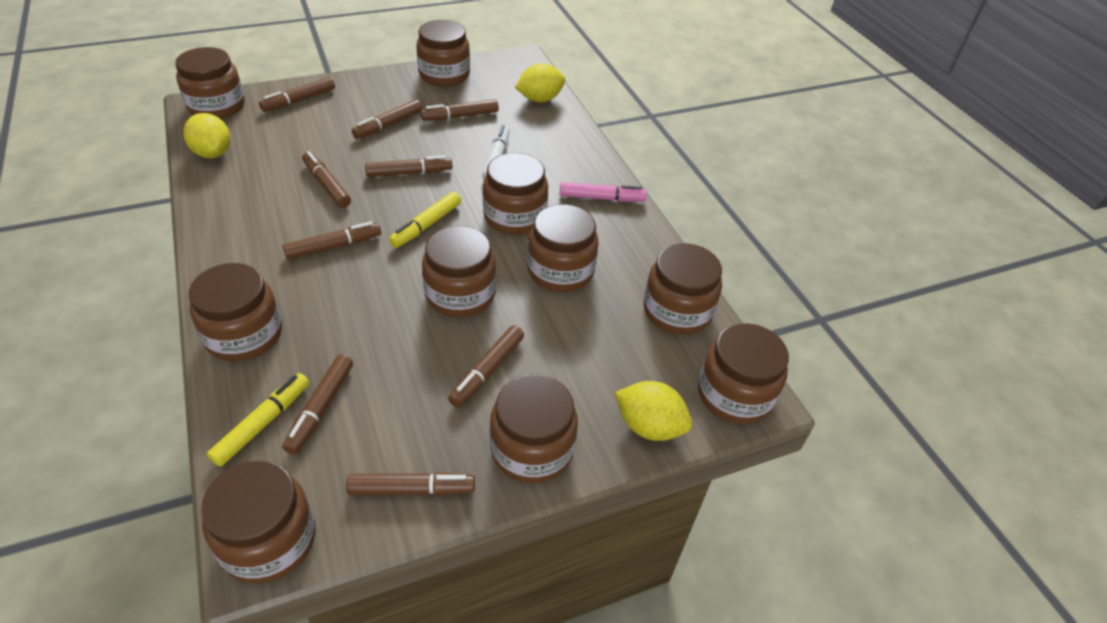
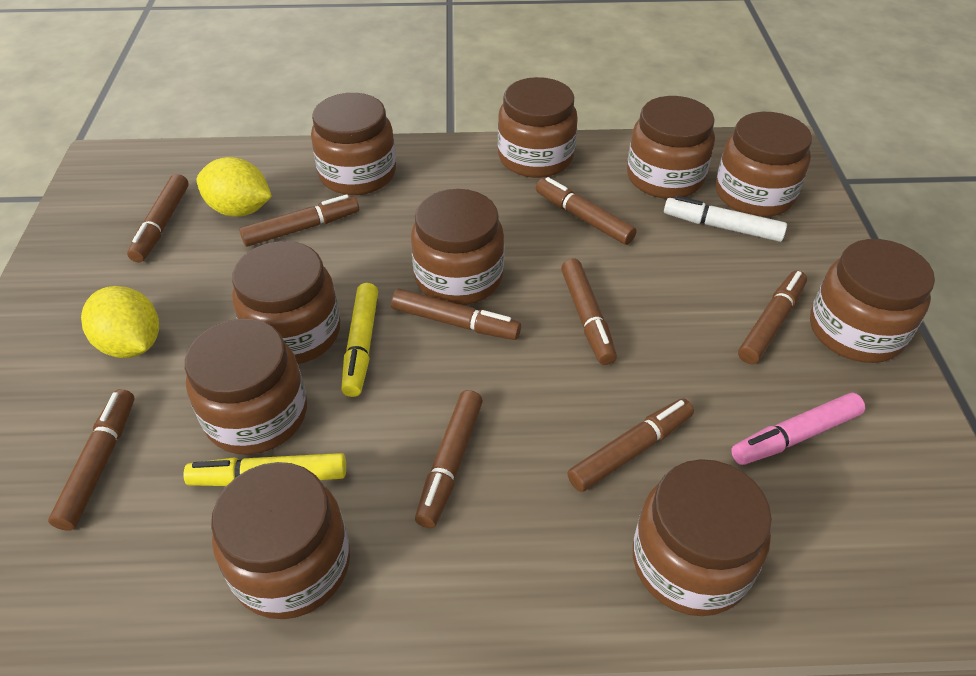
yellow lemon: [184,113,230,158] [515,63,565,102] [615,381,692,441] = 3 -> [81,286,159,358] [197,157,272,217] = 2

